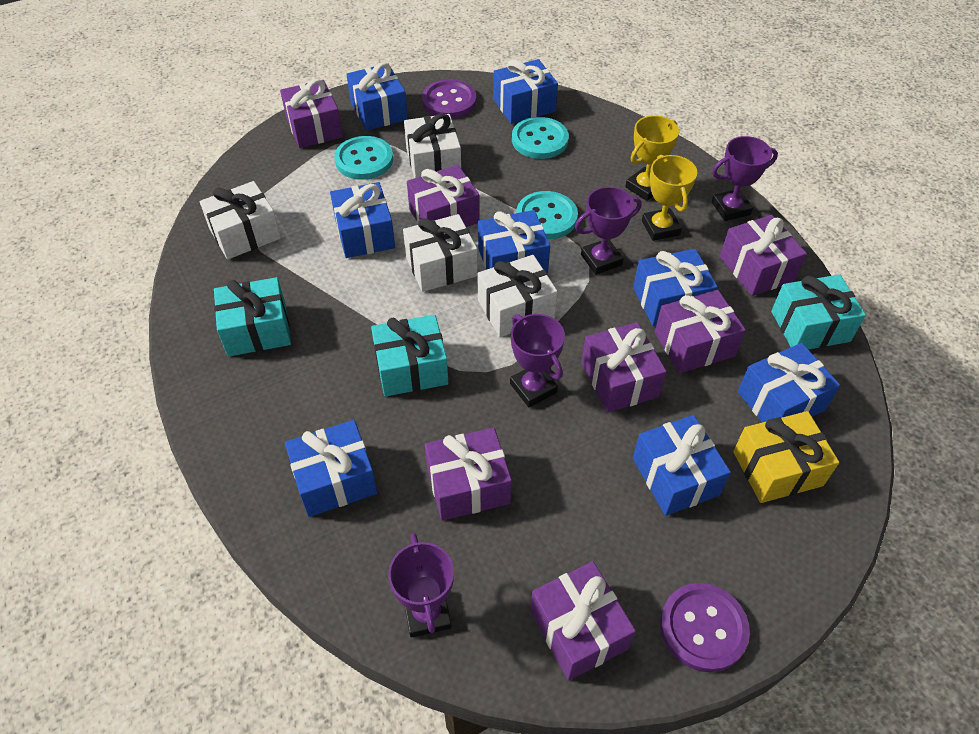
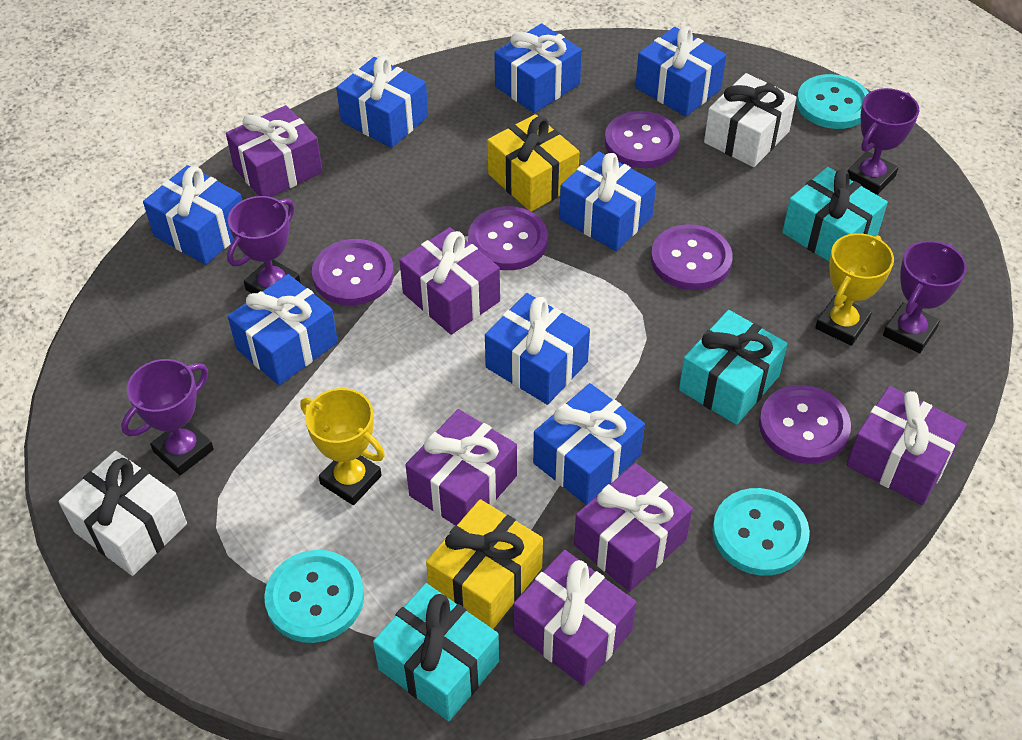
purple button: [422,80,476,119] [660,583,750,672] = 2 -> [312,239,394,306] [468,206,548,270] [605,111,680,168] [651,224,733,290] [759,385,851,464] = 5
purple gift: [280,79,343,148] [407,165,480,227] [425,428,512,521] [530,561,636,681] [581,322,667,413] [655,290,746,373] [720,215,807,296] = 7 -> [226,105,323,197] [399,227,500,335] [406,409,517,525] [513,550,637,686] [574,463,693,592] [847,386,967,505] = 6
white gift: [200,181,281,259] [403,214,478,292] [404,114,461,178] [478,255,558,337] = 4 -> [59,451,187,576] [704,73,797,167] = 2
yellow gift: [733,411,839,503] = 1 -> [426,499,543,629] [487,114,579,212] = 2

